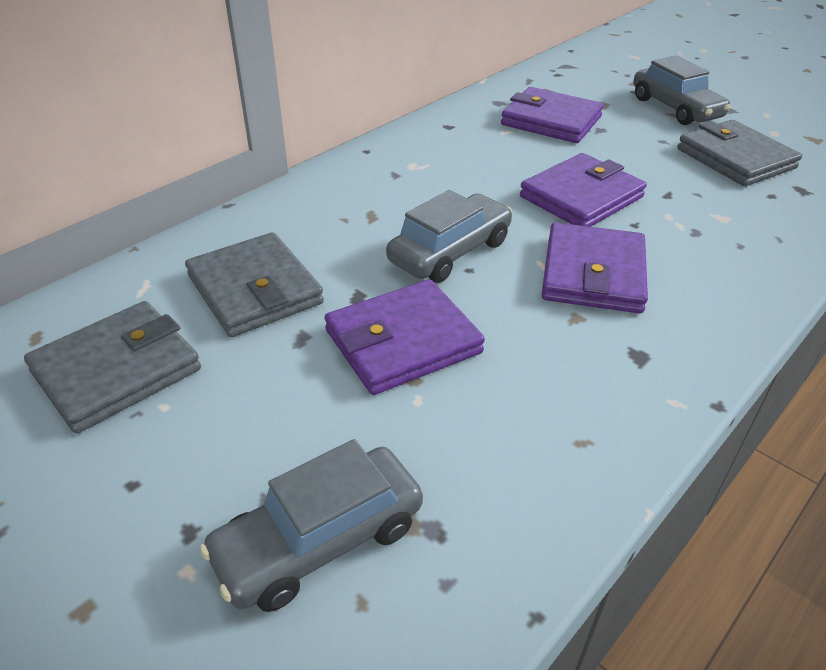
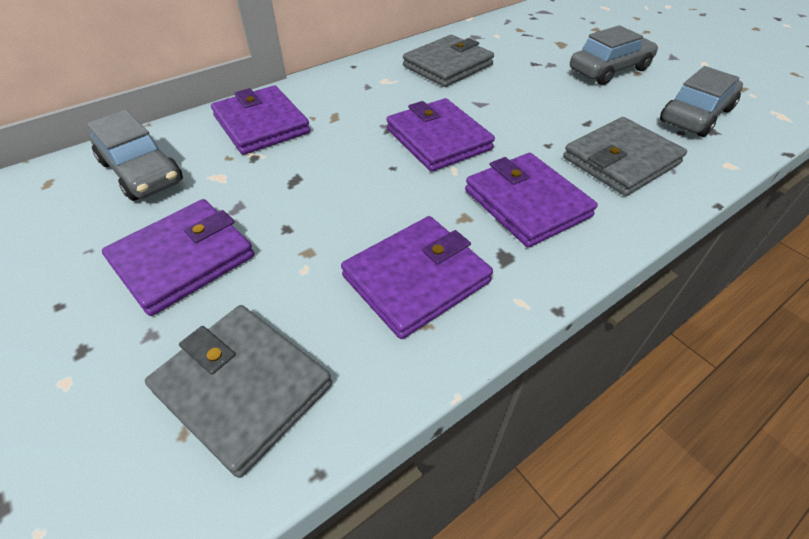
purple wallet: [324,279,485,395] [501,87,604,143] [520,153,647,227] [542,222,648,313] = 4 -> [102,199,254,316] [211,86,310,155] [341,216,493,339] [387,98,495,172] [465,153,598,248] = 5

